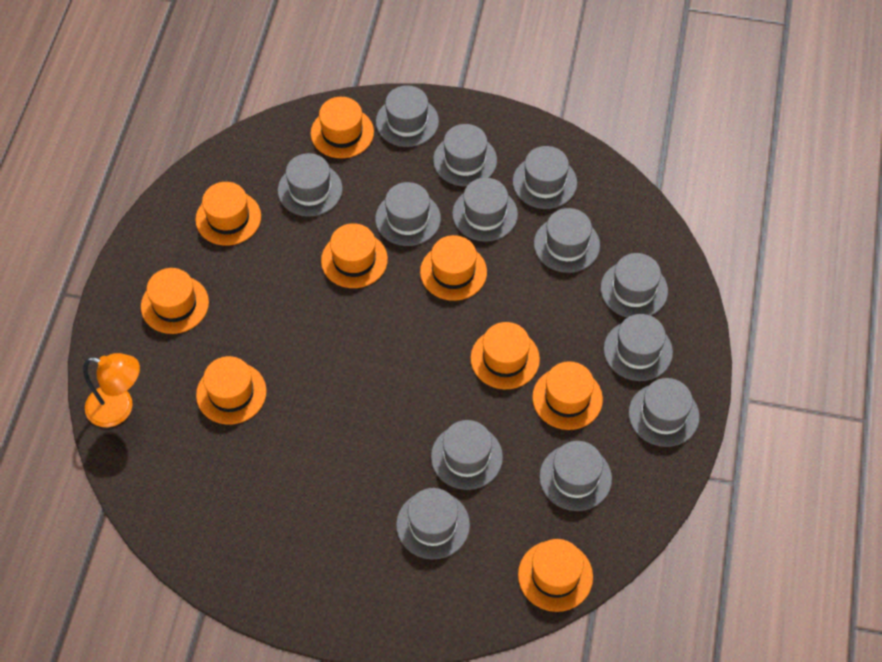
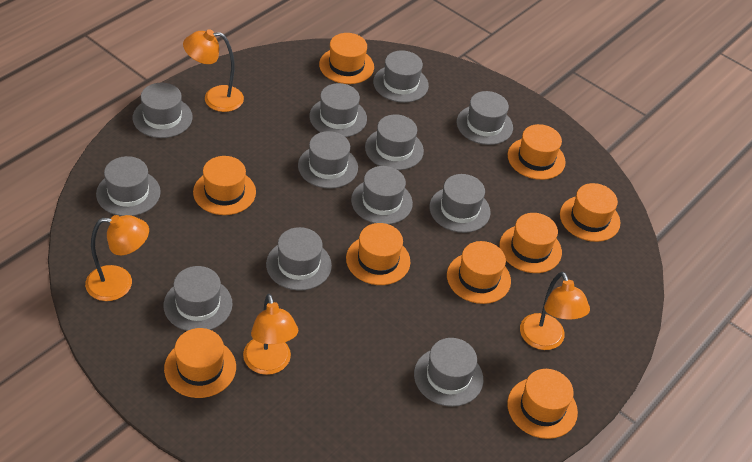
grey hat: [278,153,342,217] [375,182,441,246] [376,85,439,147] [396,488,470,559] [431,420,503,490] [433,124,497,186] [452,178,518,242] [513,146,577,209] [534,208,600,273] [539,441,612,511] [600,253,668,318] [604,314,673,381] [629,378,700,447] = 13 -> [96,156,161,216] [133,83,193,138] [164,266,232,331] [266,227,332,291] [298,131,358,189] [309,83,367,137] [351,166,413,225] [365,114,424,170] [373,50,429,103] [414,338,483,407] [429,174,491,233] [457,91,513,145] = 12
orange lamp: [83,353,140,427] = 1 -> [85,215,149,301] [183,29,244,112] [243,294,298,375] [520,272,590,350] = 4

